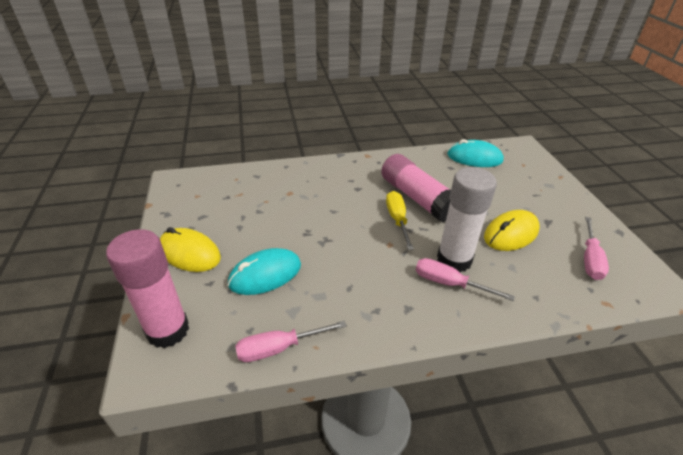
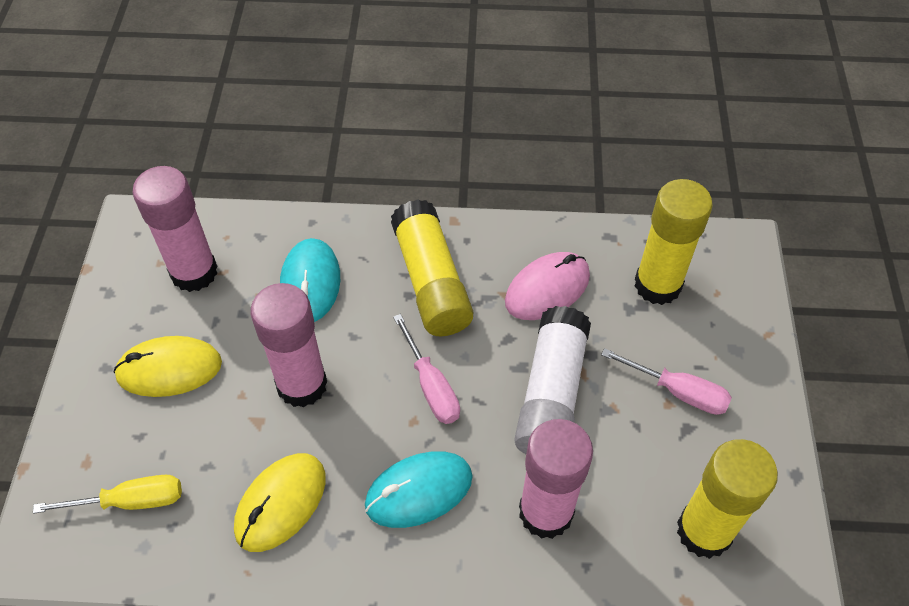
pink glue stick: [106,229,189,348] [381,154,451,223] = 2 -> [132,166,218,292] [250,283,327,408] [519,419,593,539] = 3
pink mouse: none = 0 -> [505,252,590,320] = 1
pink screwdriver: [235,321,347,362] [416,258,515,301] [584,217,609,280] = 3 -> [393,314,460,424] [601,348,732,415] = 2
yellow glue stick: none = 0 -> [391,199,473,336] [634,179,713,305] [677,439,778,559] = 3

